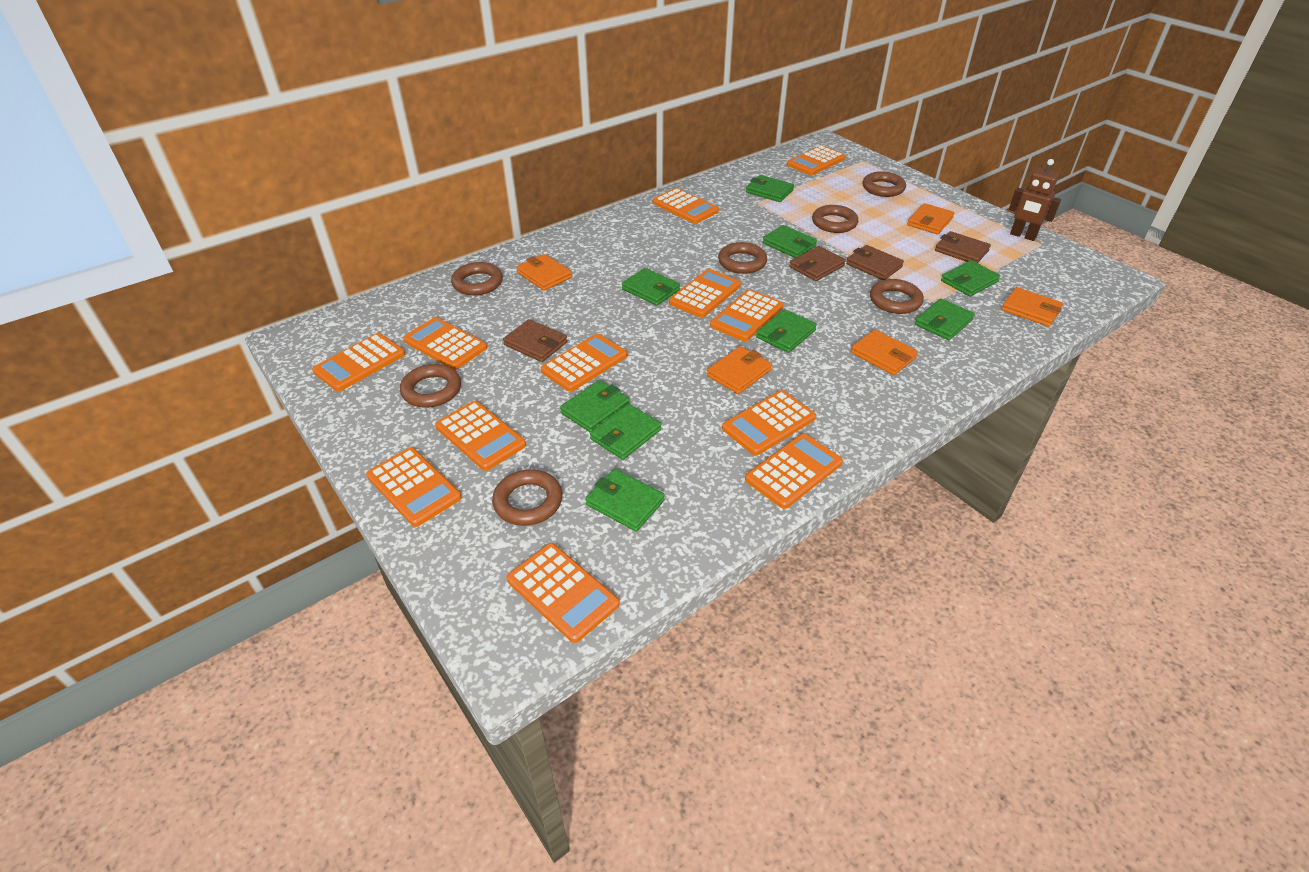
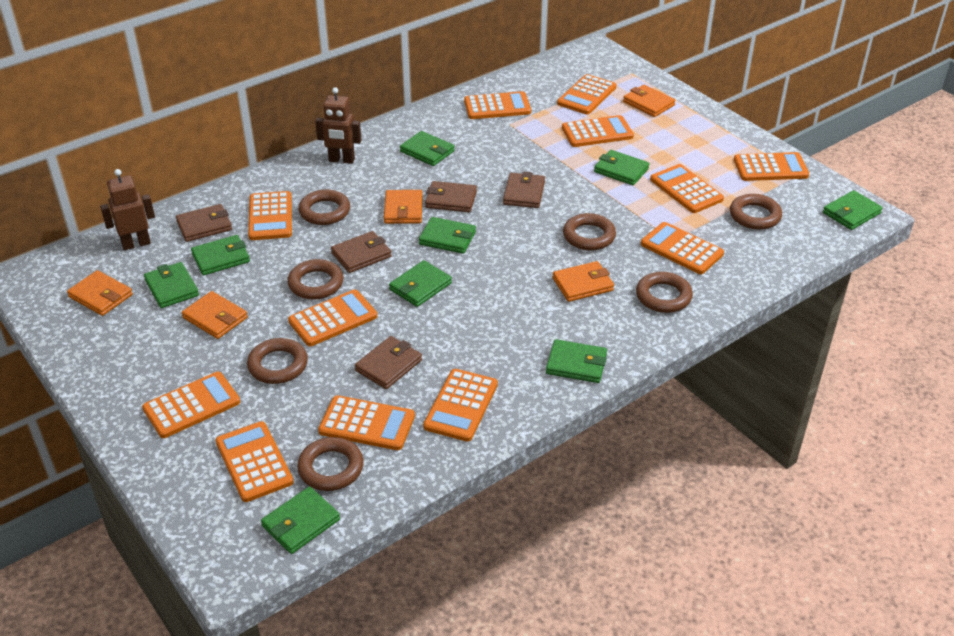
brown robot: [1009,159,1061,241] = 1 -> [100,169,155,250] [315,87,361,164] = 2
brown wallet: [503,319,567,362] [790,246,846,281] [846,245,904,280] [935,231,991,263] = 4 -> [176,204,232,242] [331,231,392,273] [355,336,422,389] [425,181,477,212] [503,172,545,208] = 5

